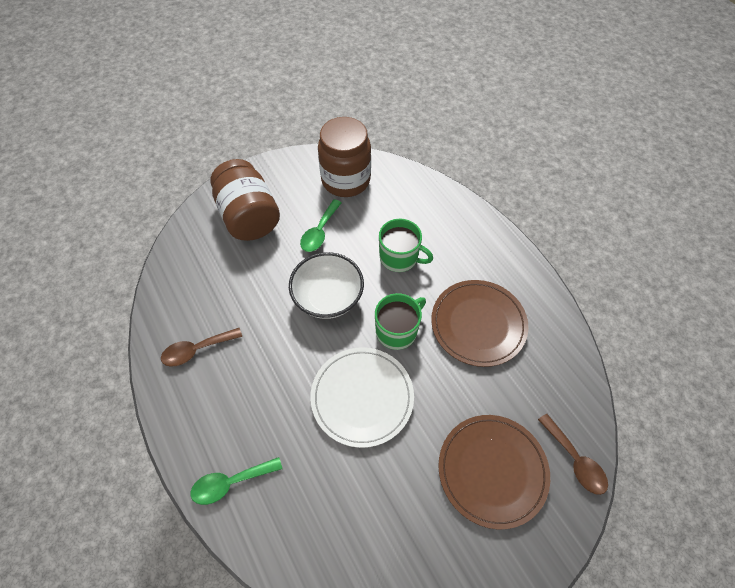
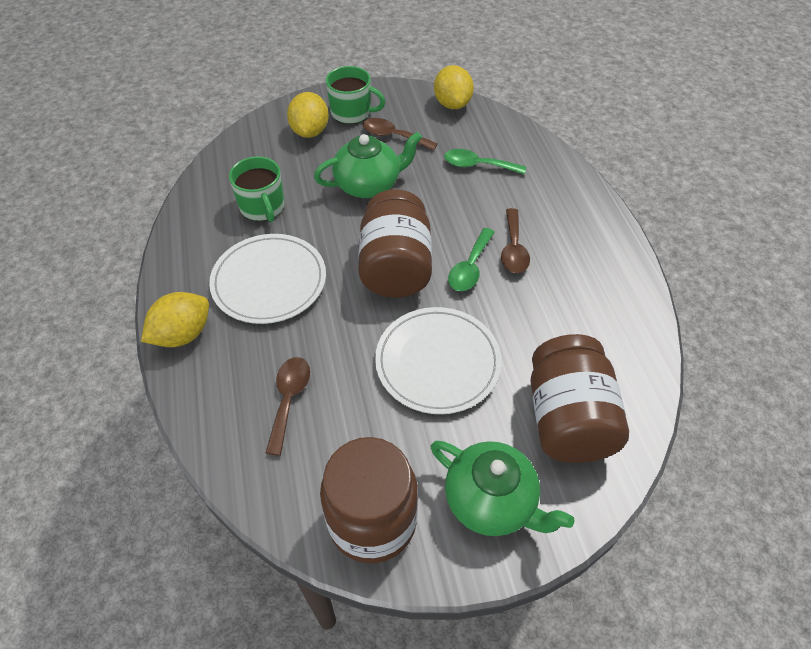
brown jar: [210,159,280,241] [318,117,371,197] = 2 -> [320,437,418,563] [358,189,432,298] [530,334,629,463] = 3
brown plate: [431,280,528,367] [438,415,550,530] = 2 -> none = 0
brown spoon: [161,328,242,367] [538,414,608,495] = 2 -> [266,357,310,456] [363,118,438,151] [501,208,530,273] = 3
green teapot: none = 0 -> [314,132,422,198] [431,441,575,536] = 2
white bowl: [289,252,364,319] = 1 -> none = 0
white plate: [310,347,414,448] = 1 -> [209,234,326,324] [375,307,502,414] = 2
yellow lemon: none = 0 -> [141,292,209,347] [287,92,329,138] [434,65,474,109] = 3

